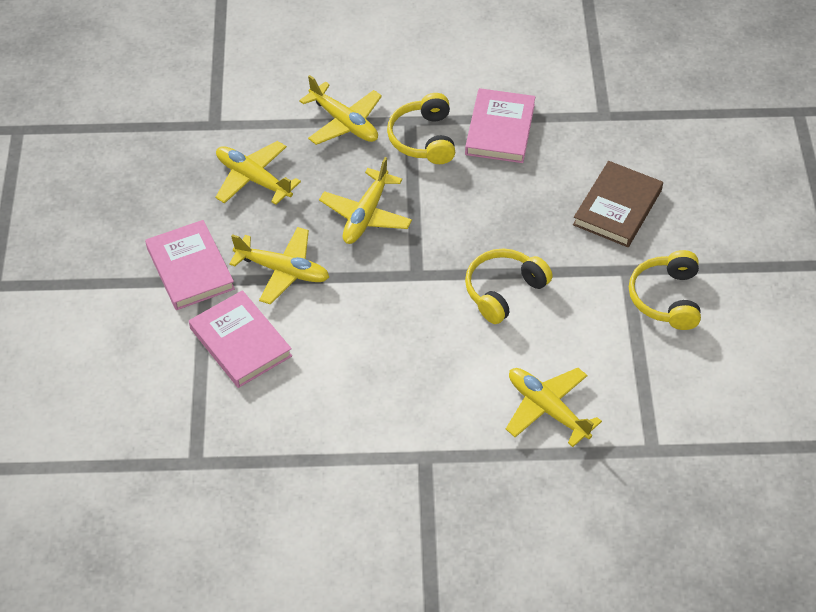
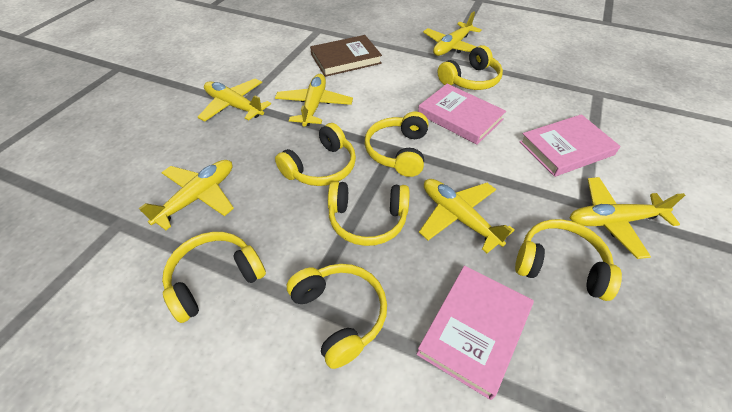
yellow headphones: [387,93,455,164] [465,249,553,324] [629,250,701,330] = 3 -> [162,232,266,323] [275,123,356,186] [287,264,387,369] [328,181,409,246] [365,112,428,177] [438,45,503,90] [515,219,622,301] = 7
yellow plane: [215,141,301,205] [229,227,329,304] [299,75,382,145] [319,157,412,244] [506,368,602,447] = 5 -> [139,160,234,230] [198,79,271,122] [275,74,353,127] [419,179,515,253] [423,11,482,56] [570,177,685,259] = 6

